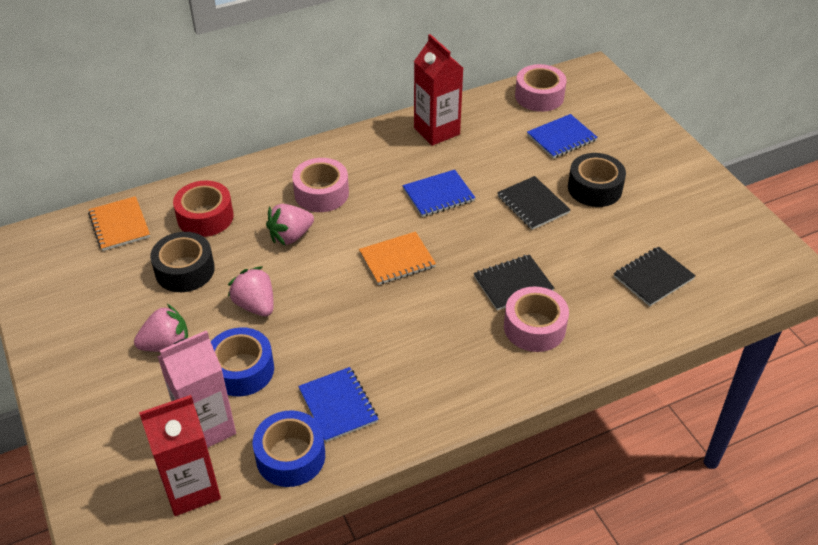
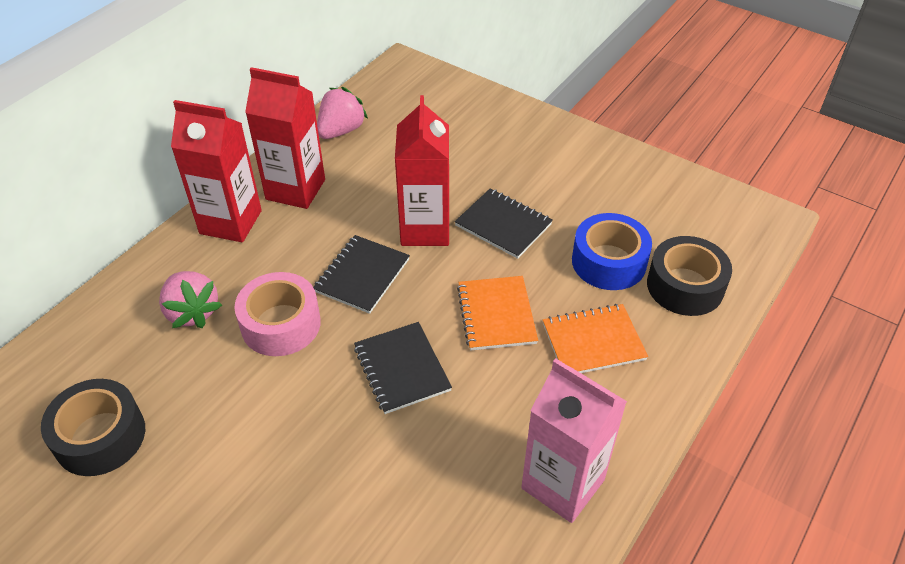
blue notebook: [298,367,378,442] [402,170,476,217] [527,114,598,159] = 3 -> none = 0
blue tape: [211,327,274,396] [253,410,325,487] = 2 -> [572,213,652,290] = 1
pink strawberry: [134,304,188,352] [228,266,274,317] [266,204,314,245] = 3 -> [159,271,222,328] [317,87,368,139] = 2
pink tape: [292,158,349,212] [504,286,569,352] [515,64,567,112] = 3 -> [234,272,321,356] = 1
red carton: [139,395,221,516] [414,34,463,146] = 2 -> [171,100,262,242] [245,67,325,209] [395,95,450,246] = 3
red tape: [173,180,234,237] = 1 -> none = 0

